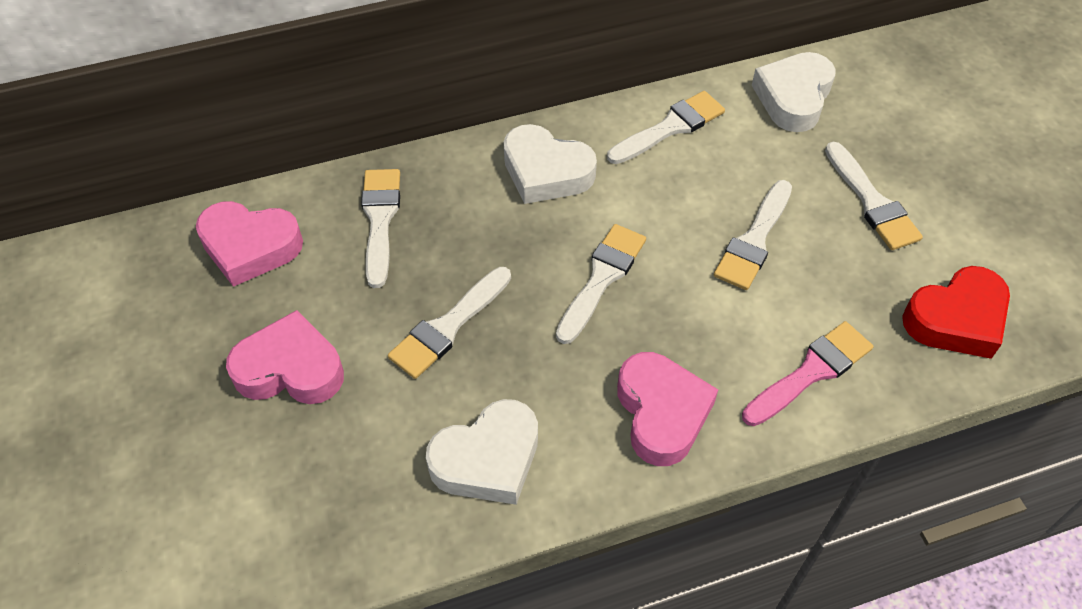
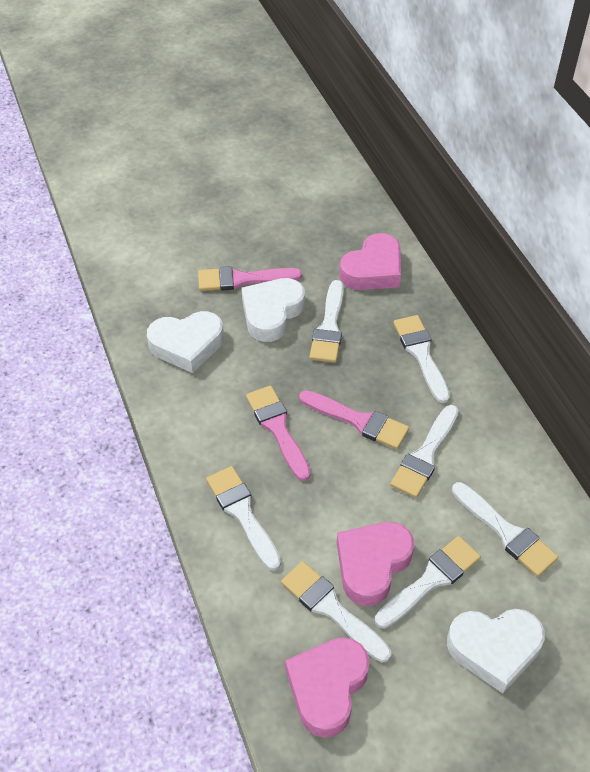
pink brush: [742,321,873,426] = 1 -> [198,266,302,291] [246,386,311,481] [299,390,409,449] = 3
red heart: [902,266,1010,359] = 1 -> none = 0
white brush: [361,169,400,288] [388,267,511,379] [556,224,646,344] [607,91,725,164] [714,180,792,290] [825,142,923,250] = 6 -> [206,466,281,571] [281,561,391,662] [309,280,344,363] [375,536,481,629] [390,405,459,498] [393,315,450,403] [452,482,558,577] = 7

